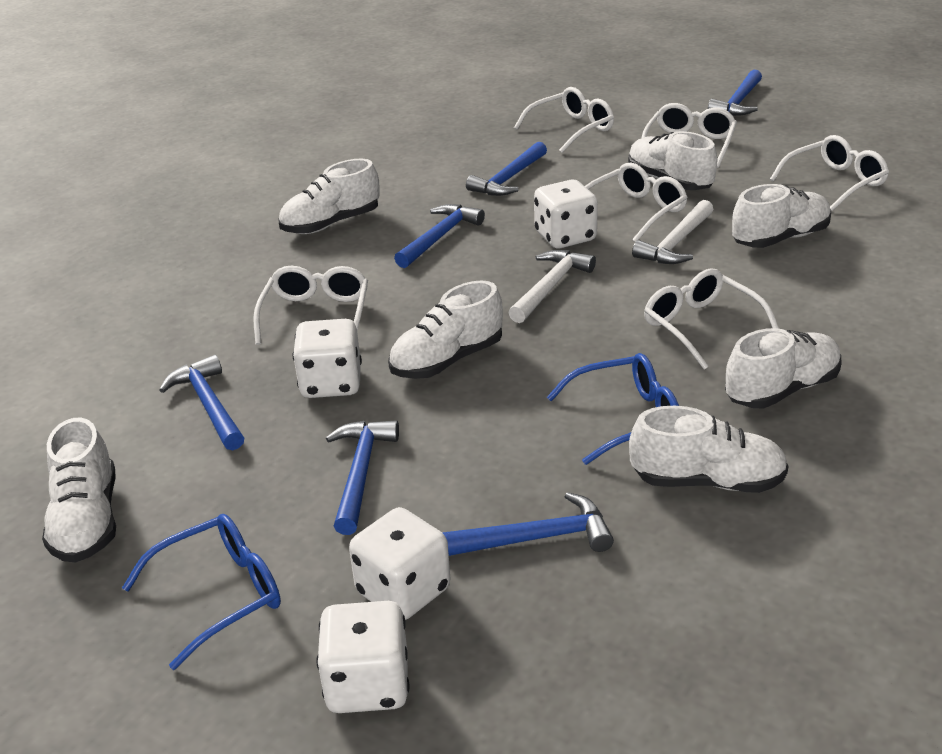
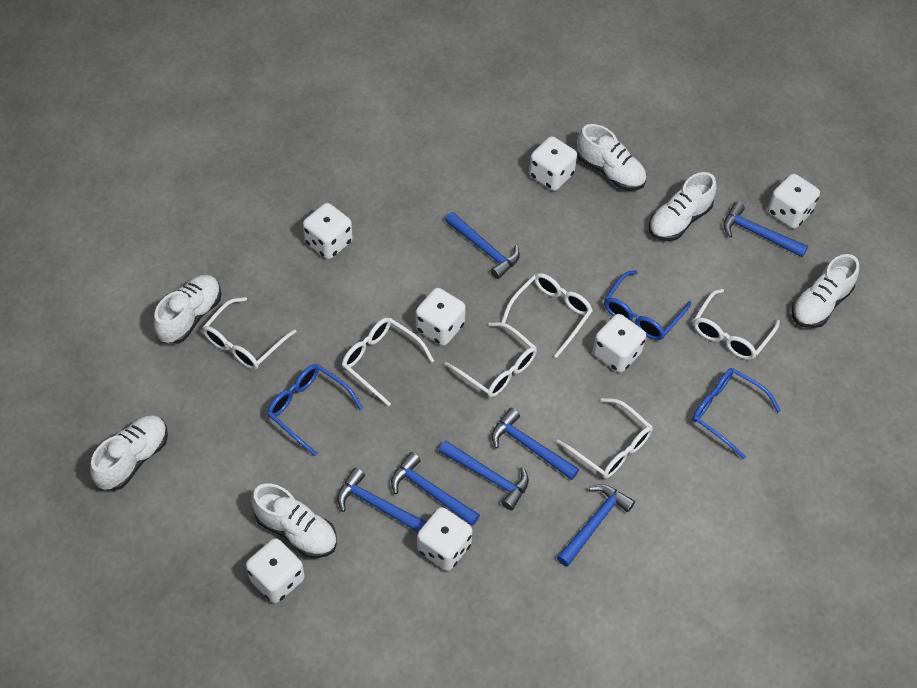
blue glasses: [122,514,281,670] [547,353,679,465] = 2 -> [267,364,363,456] [604,270,691,340] [692,368,781,459] = 3
blue hammer: [160,355,244,450] [326,420,399,535] [394,204,485,268] [442,492,614,556] [466,141,547,196] [708,70,762,116] = 6 -> [337,468,426,532] [391,452,480,526] [439,440,529,510] [445,212,520,279] [492,408,579,480] [557,484,635,567] [723,202,808,257] = 7
white dice: [293,319,362,398] [317,601,409,713] [349,507,450,620] [534,180,598,248] = 4 -> [246,538,305,603] [303,203,353,259] [415,288,466,346] [417,507,472,571] [529,136,577,191] [593,314,646,373] [768,174,820,229] = 7
white hammer: [508,250,596,323] [632,200,713,264] = 2 -> none = 0
white shoe: [42,418,116,563] [278,158,380,234] [388,281,503,379] [628,131,717,190] [629,406,788,493] [725,328,842,408] [732,184,831,248] = 7 -> [90,415,168,490] [153,275,221,344] [251,483,337,558] [577,124,646,191] [649,172,717,241] [791,254,859,328] = 6

